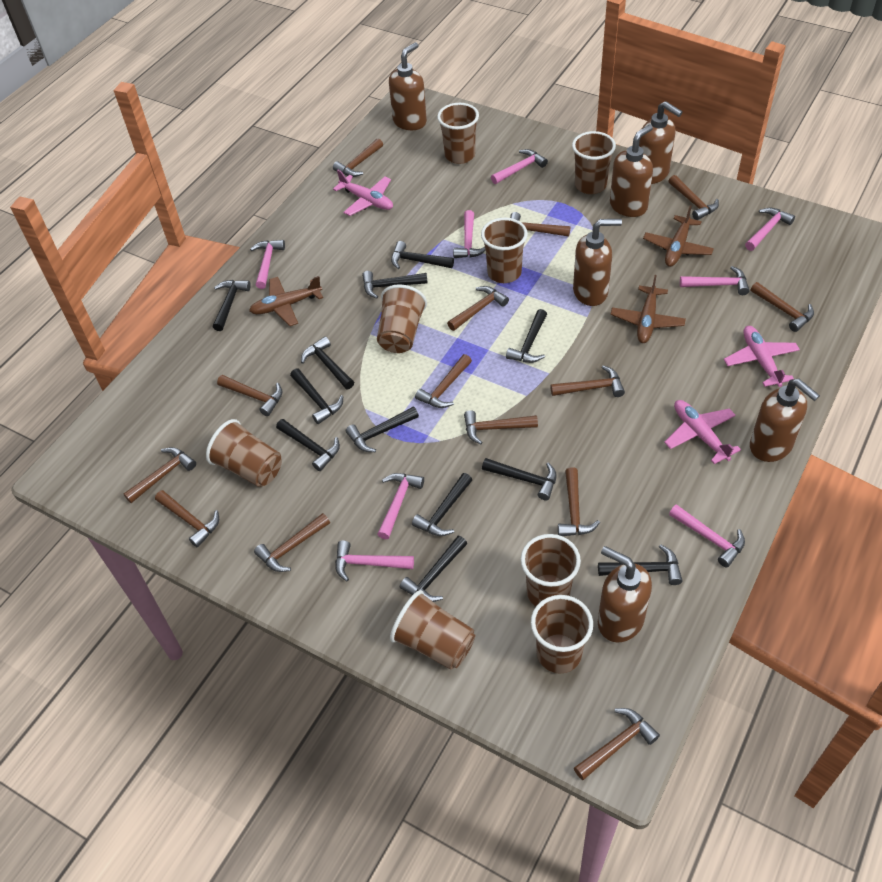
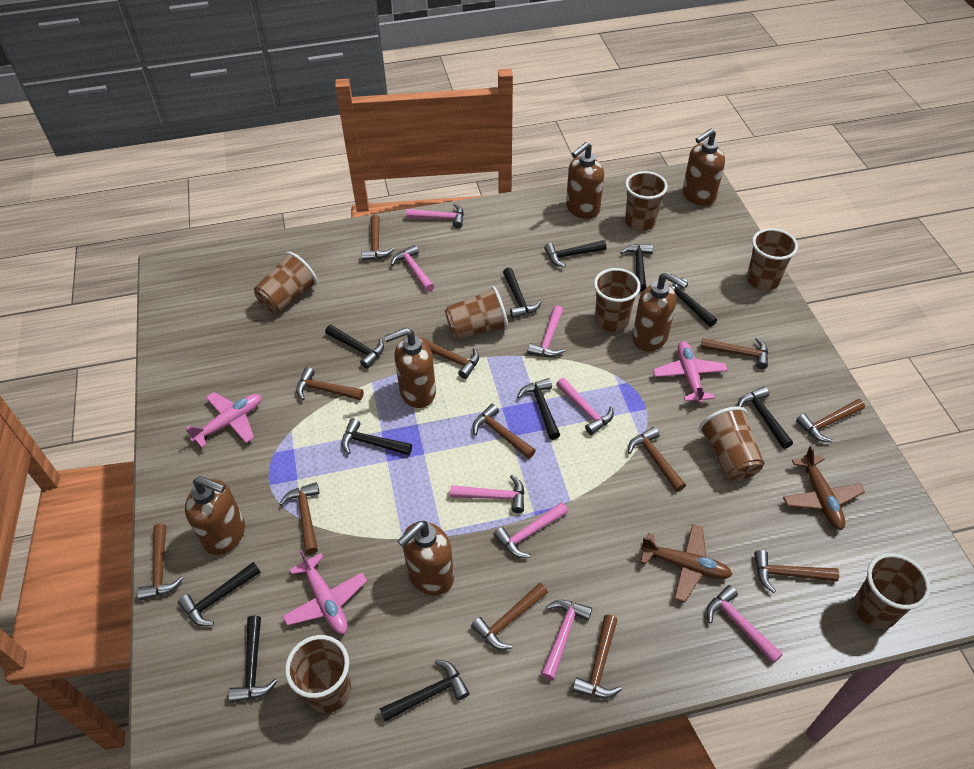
black hammer: [213,280,251,331] [276,419,340,471] [290,368,343,424] [301,336,354,389] [346,406,419,452] [362,271,428,299] [391,241,454,269] [400,536,467,602] [412,473,472,536] [482,458,557,500] [506,309,547,363] [598,544,682,585] = 12 -> [178,562,261,626] [228,615,277,703] [325,325,384,368] [342,419,412,455] [379,659,470,722] [503,268,542,319] [517,378,560,440] [544,240,606,267] [620,244,653,291] [670,278,717,327] [738,387,793,449] = 11
brown hammer: [124,447,196,503] [155,490,219,547] [217,375,282,416] [254,513,330,572] [333,139,383,177] [415,354,472,408] [447,286,509,331] [464,410,538,444] [510,212,570,237] [550,365,625,397] [558,467,600,536] [574,708,660,780] [669,175,719,220] [751,282,814,332] = 14 -> [137,524,183,601] [279,482,319,555] [296,367,364,400] [361,215,394,261] [420,337,479,379] [471,583,548,650] [473,404,536,459] [572,615,622,699] [628,427,686,492] [701,338,768,369] [754,550,839,593] [796,399,865,442] = 12
brown plane: [249,276,323,326] [610,275,686,343] [643,205,714,267] = 3 -> [640,524,733,602] [783,445,865,530] = 2

